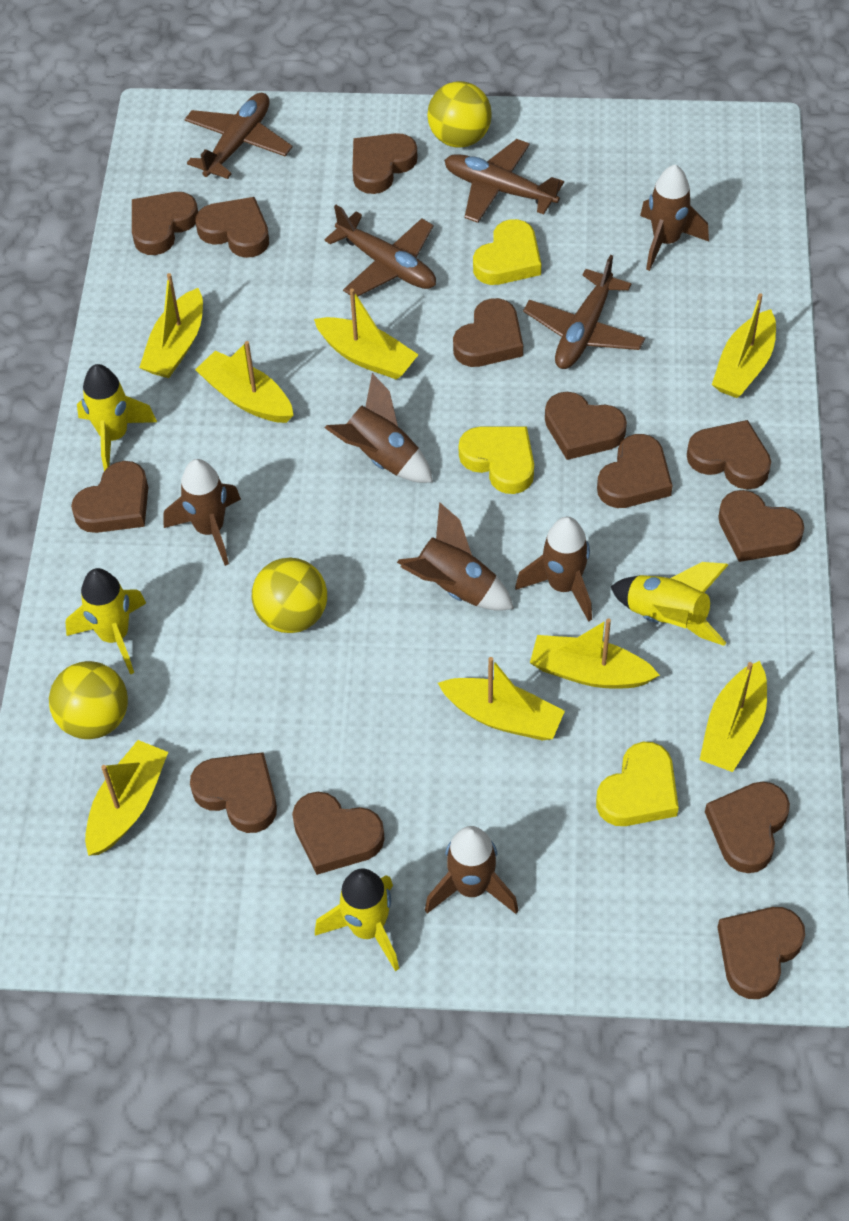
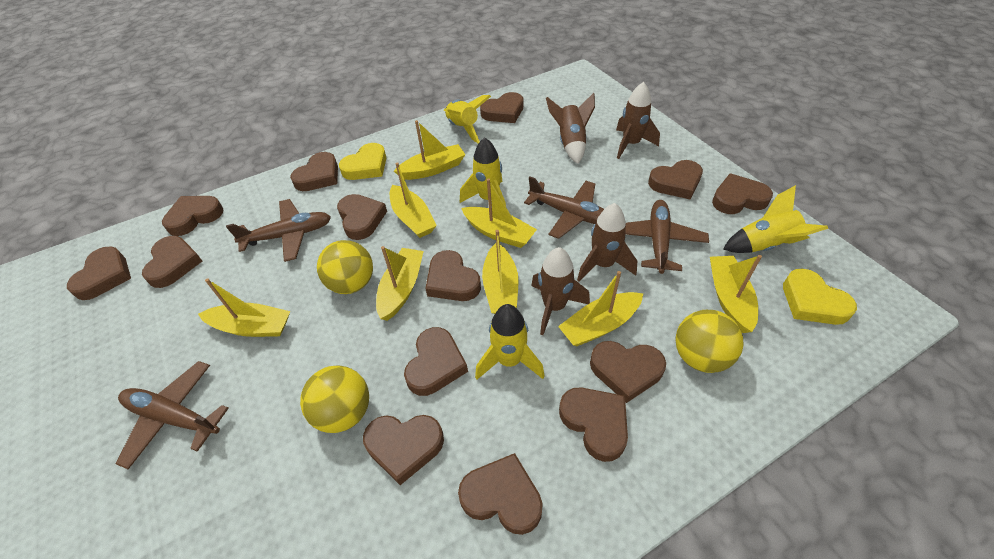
brown heart: [71,461,148,533] [132,192,198,255] [190,752,277,833] [196,197,269,258] [292,792,385,875] [353,133,417,194] [453,298,523,367] [545,392,627,460] [597,434,672,508] [687,420,771,490] [705,781,790,873] [718,490,804,562] [718,907,805,999] = 13 -> [67,246,131,300] [142,236,202,288] [162,196,224,236] [290,152,338,191] [337,194,387,240] [363,415,444,485] [404,327,468,396] [425,250,481,301] [458,453,543,535] [480,92,523,123] [559,387,628,462] [590,341,666,403] [648,160,703,199] [712,173,773,214] = 14
brown rocket: [164,459,241,566] [325,373,433,483] [397,502,514,611] [425,826,519,914] [515,517,592,622] [640,165,709,271] = 6 -> [531,247,590,335] [546,93,595,164] [577,203,637,282] [616,82,660,159] = 4
yellow heart: [459,426,534,494] [473,219,541,285] [596,742,679,826] = 3 -> [339,143,386,180] [783,269,857,325] = 2

